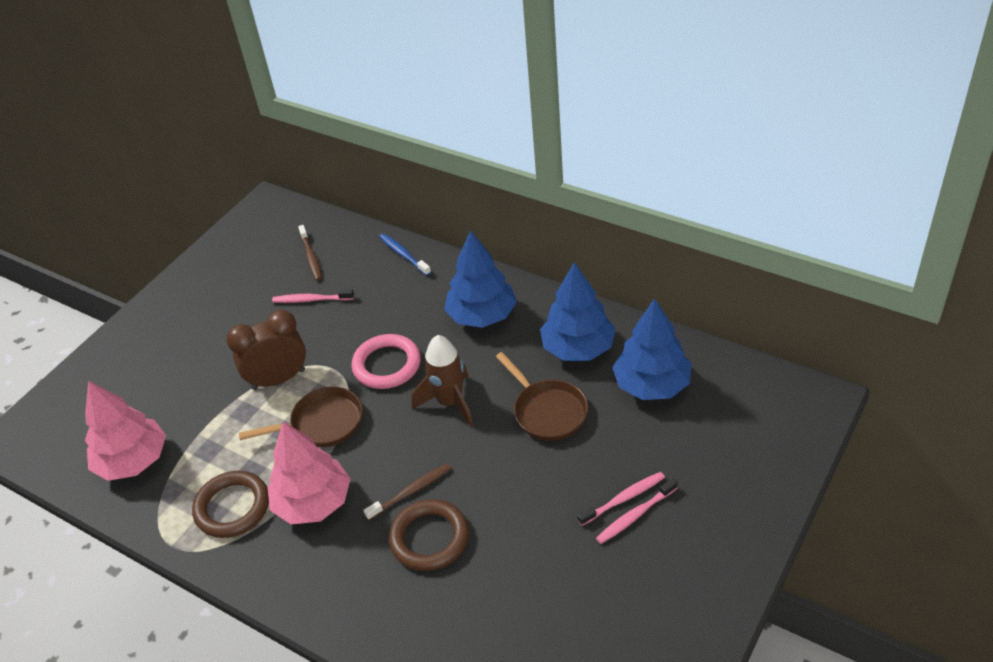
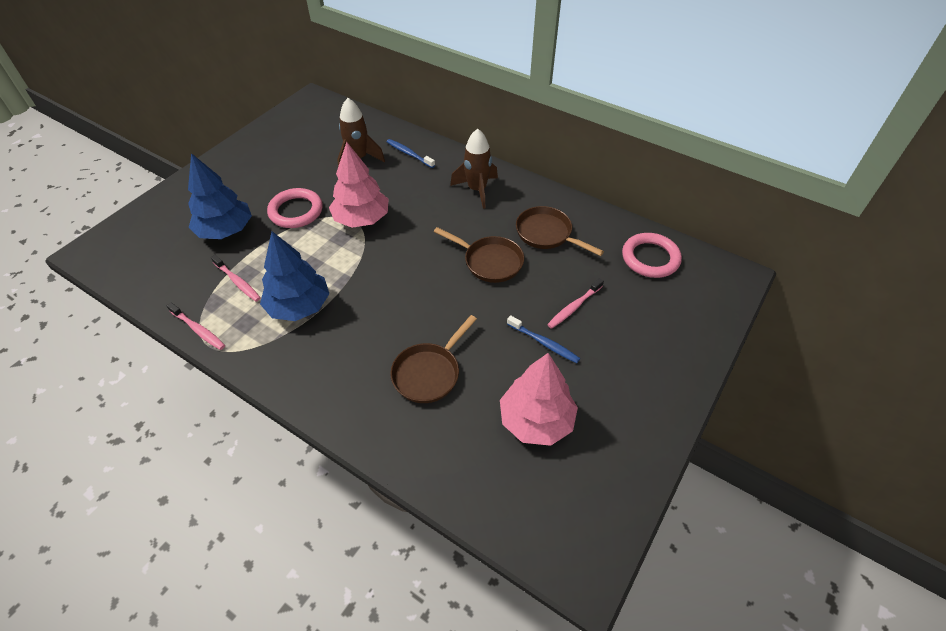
blue toothbrush: [379,233,431,276] = 1 -> [387,139,435,168] [507,315,580,363] = 2
blue tree: [444,230,517,328] [540,262,616,361] [612,298,691,400] = 3 -> [188,153,252,239] [260,231,329,321] = 2
brown clock: [226,310,306,390] = 1 -> none = 0
brown pan: [239,387,363,447] [496,352,588,441] = 2 -> [390,315,477,403] [434,227,524,283] [516,206,604,256] = 3
brown ring: [192,471,269,538] [389,499,469,571] = 2 -> none = 0
brown rocket: [412,335,473,427] = 1 -> [337,98,385,166] [450,129,498,209] = 2
brown toothbrush: [298,225,322,281] [363,463,452,520] = 2 -> none = 0
pink ring: [351,334,421,389] = 1 -> [267,188,323,228] [622,233,682,278] = 2

